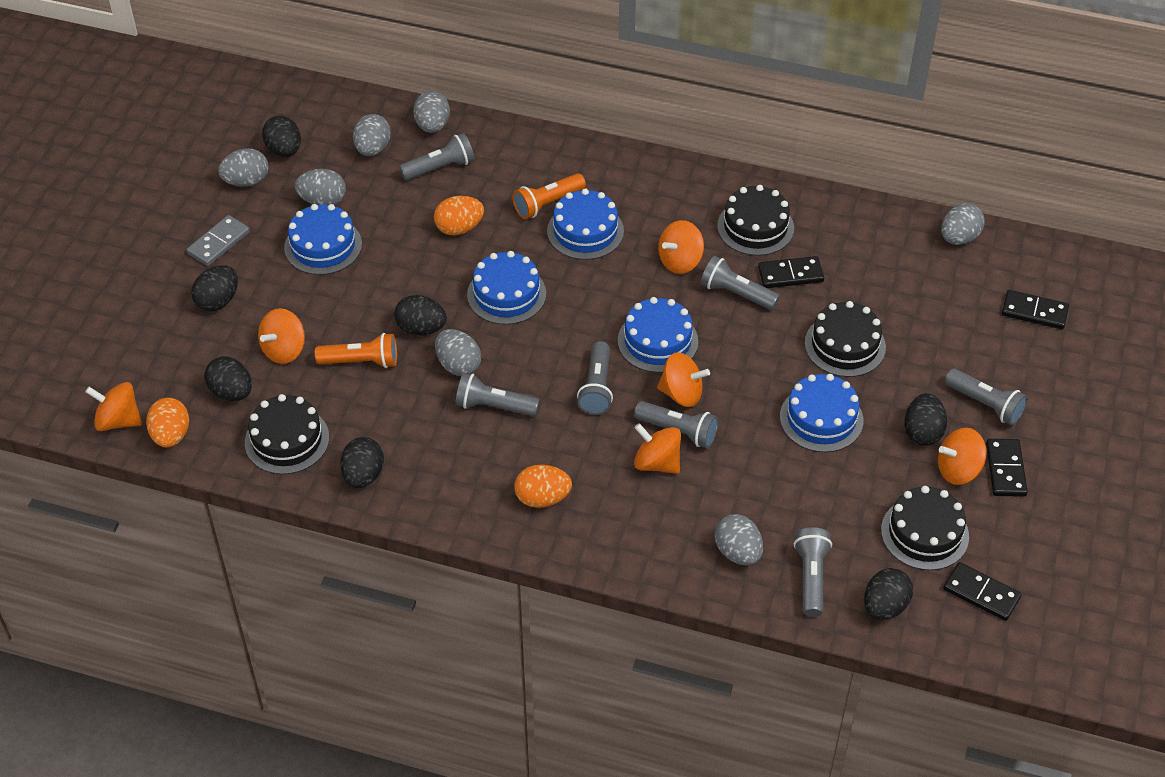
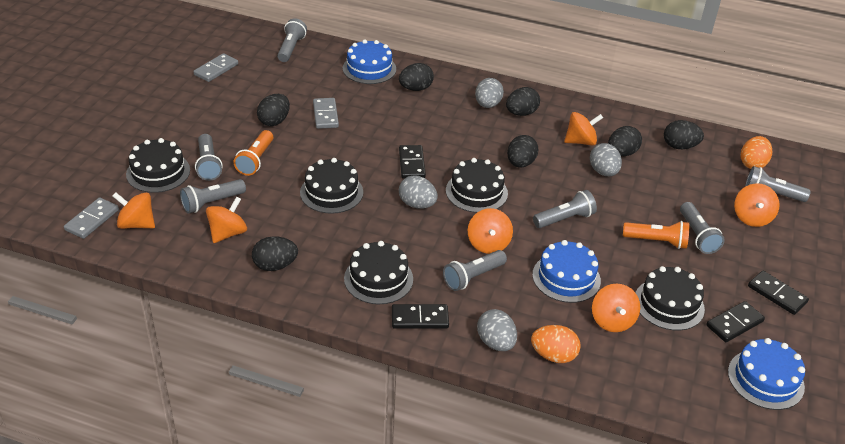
black cake: [245,394,329,474] [717,185,794,256] [805,301,886,377] [881,486,969,570] = 4 -> [126,138,190,193] [300,158,363,214] [344,241,413,304] [446,158,508,213] [636,266,705,330] = 5
blue cake: [284,204,362,275] [467,251,546,325] [547,189,624,260] [618,297,698,373] [780,374,863,452] = 5 -> [342,39,396,84] [532,240,601,303] [728,338,805,410] = 3
grey domino: [187,215,250,266] = 1 -> [64,197,119,239] [193,53,238,82] [313,98,339,129] = 3
grey egg: [218,148,269,186] [295,169,346,205] [353,114,391,156] [413,91,450,133] [435,329,481,376] [715,514,763,565] [941,203,985,245] = 7 -> [399,175,438,209] [475,78,504,108] [477,309,517,351] [590,143,622,176] = 4
orange egg: [146,398,189,448] [434,196,484,235] [514,465,572,508] = 3 -> [531,325,581,363] [741,136,772,169] = 2

